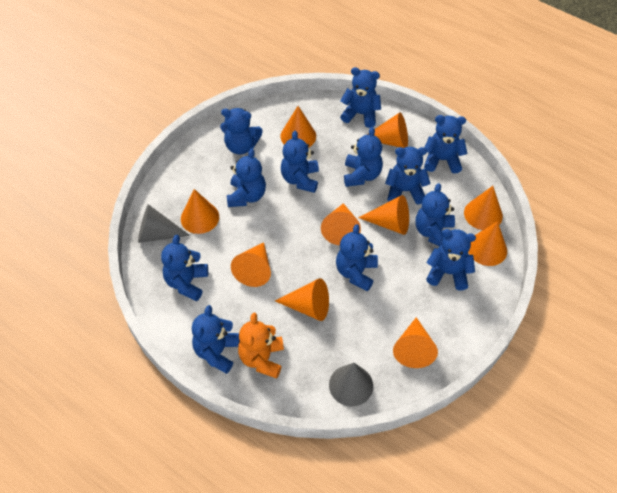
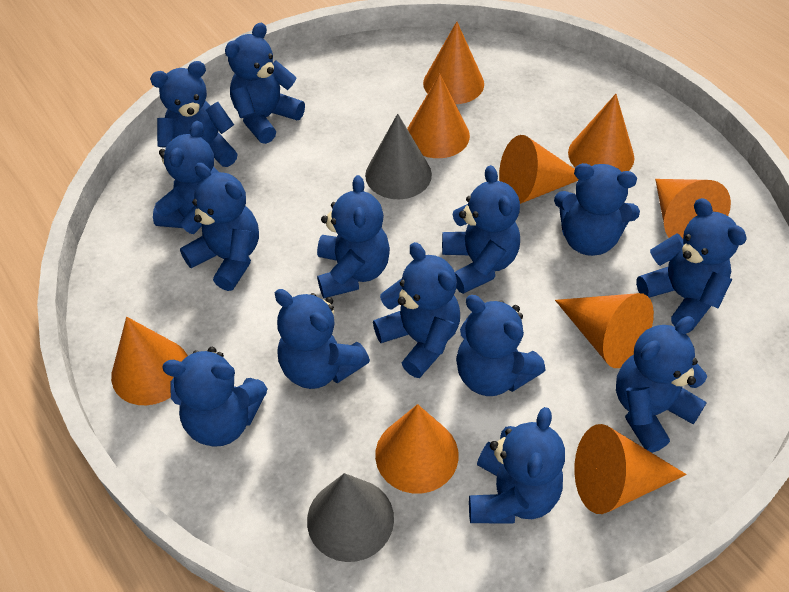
blue teddy bear: [161,235,208,301] [192,305,240,374] [220,108,263,154] [227,148,266,207] [281,130,319,193] [336,224,378,291] [340,67,381,128] [344,127,383,187] [385,147,431,205] [415,183,455,247] [424,115,468,174] [426,229,476,291] = 12 -> [150,61,237,167] [153,121,219,228] [162,347,268,447] [180,163,259,291] [225,23,305,144] [275,289,370,389] [317,175,390,298] [373,242,460,378] [442,165,520,294] [456,295,546,396] [469,407,565,524] [554,163,640,256] [616,316,707,453] [636,198,747,332] = 14
orange cone: [181,189,219,234] [231,242,271,287] [275,278,329,321] [281,106,316,148] [321,203,361,245] [358,195,409,235] [367,112,408,148] [393,317,438,368] [464,186,503,230] [468,221,507,266] = 10 -> [111,317,188,405] [375,404,459,494] [407,74,470,158] [423,21,484,104] [499,135,578,204] [555,293,654,368] [568,94,635,172] [574,424,687,514] [655,179,731,239] = 9
orange teddy bear: [238,313,284,379] = 1 -> none = 0

